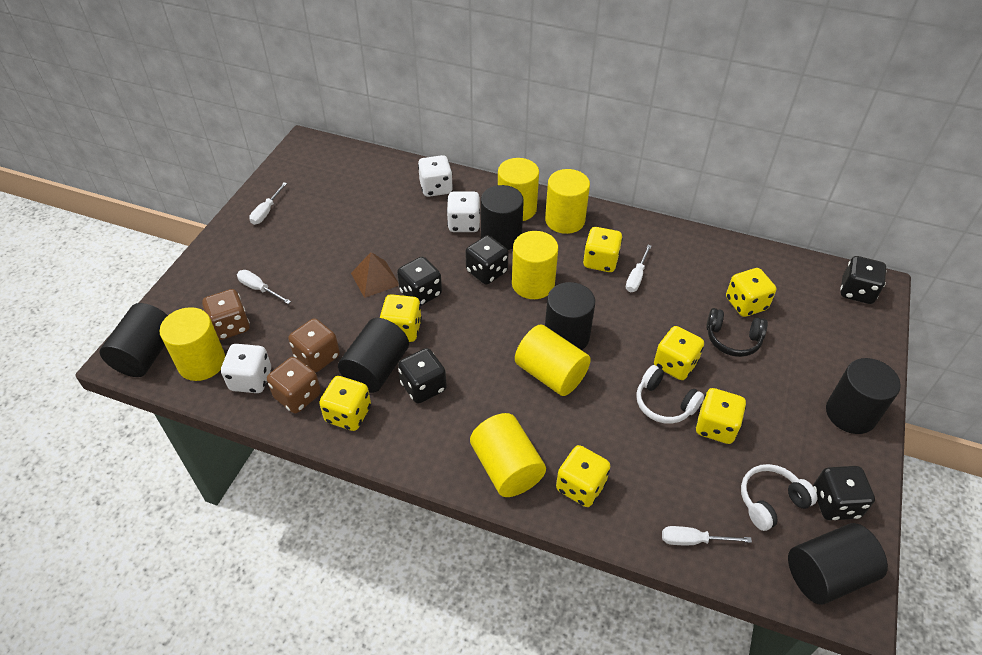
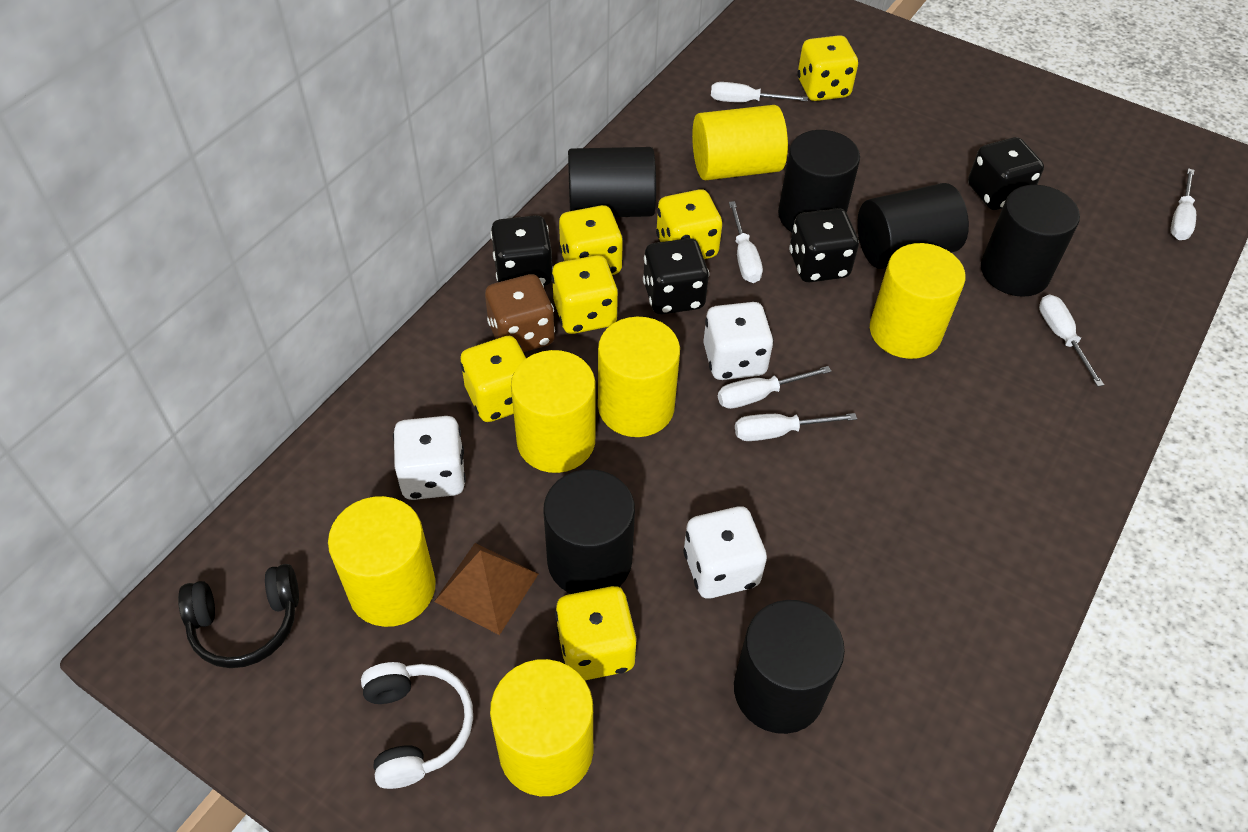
black dice: [397,256,442,306] [398,348,447,404] [465,235,508,285] [813,466,875,521] [840,256,887,304] = 5 -> [490,215,553,286] [643,238,709,315] [789,208,859,283] [968,137,1044,210] = 4
brown dice: [202,289,250,340] [267,357,321,413] [288,318,340,373] = 3 -> [485,274,555,352] = 1
white headphones: [636,365,704,424] [741,464,817,531] = 2 -> [361,662,473,789] = 1
white screwdriver: [237,270,291,304] [249,182,287,225] [626,245,651,292] [662,526,752,545] = 4 -> [711,82,808,102] [718,366,831,409] [729,201,763,283] [735,413,857,441] [1039,294,1104,387] [1171,168,1196,240] = 6
yellow dice: [319,376,371,431] [380,294,422,342] [556,445,610,507] [583,227,623,272] [654,326,704,380] [696,388,746,444] [726,268,776,317] = 7 -> [460,336,526,422] [551,255,619,334] [555,586,637,680] [559,205,623,275] [656,189,722,259] [797,35,858,101] = 6

